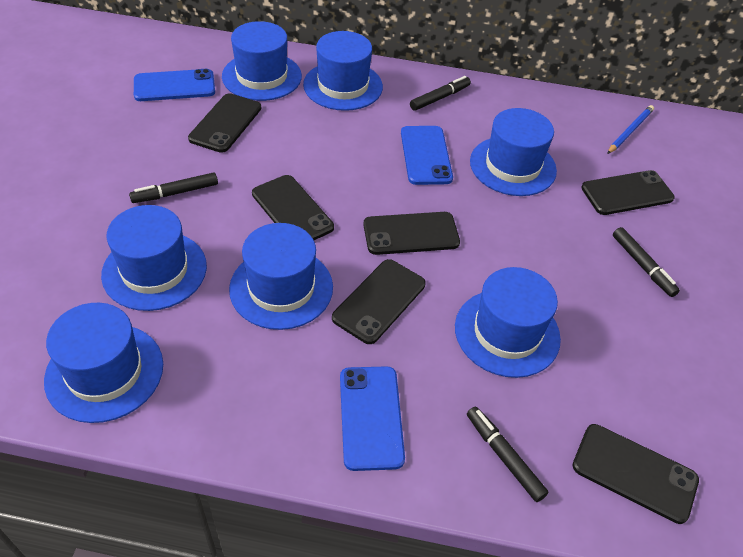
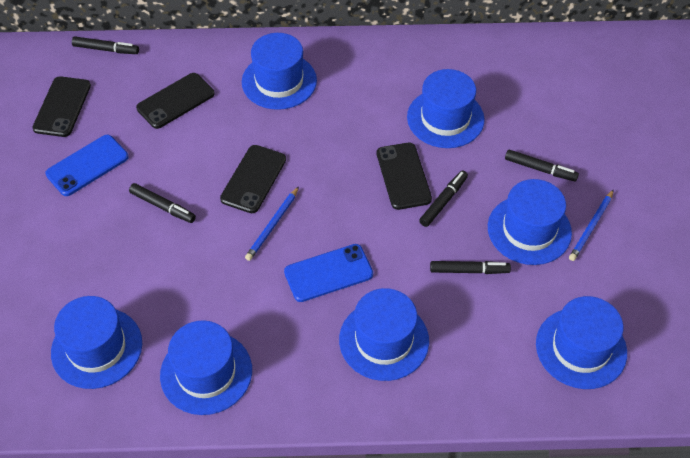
black marker: [129,172,218,203] [410,76,471,111] [467,406,549,502] [613,227,680,297] = 4 -> [72,36,139,54] [129,183,196,223] [419,171,468,227] [430,261,511,274] [505,150,579,182] = 5
black phone: [188,93,261,153] [252,175,334,240] [332,259,426,344] [363,212,460,255] [572,424,699,524] [581,170,675,215] = 6 -> [32,76,91,137] [136,73,215,129] [220,145,286,213] [377,143,432,210] = 4
blue pencil: [607,105,654,154] = 1 -> [245,187,299,261] [569,189,614,261] = 2
blue phone: [134,69,215,101] [340,366,405,471] [401,126,453,185] = 3 -> [45,135,129,196] [284,244,373,302] = 2

